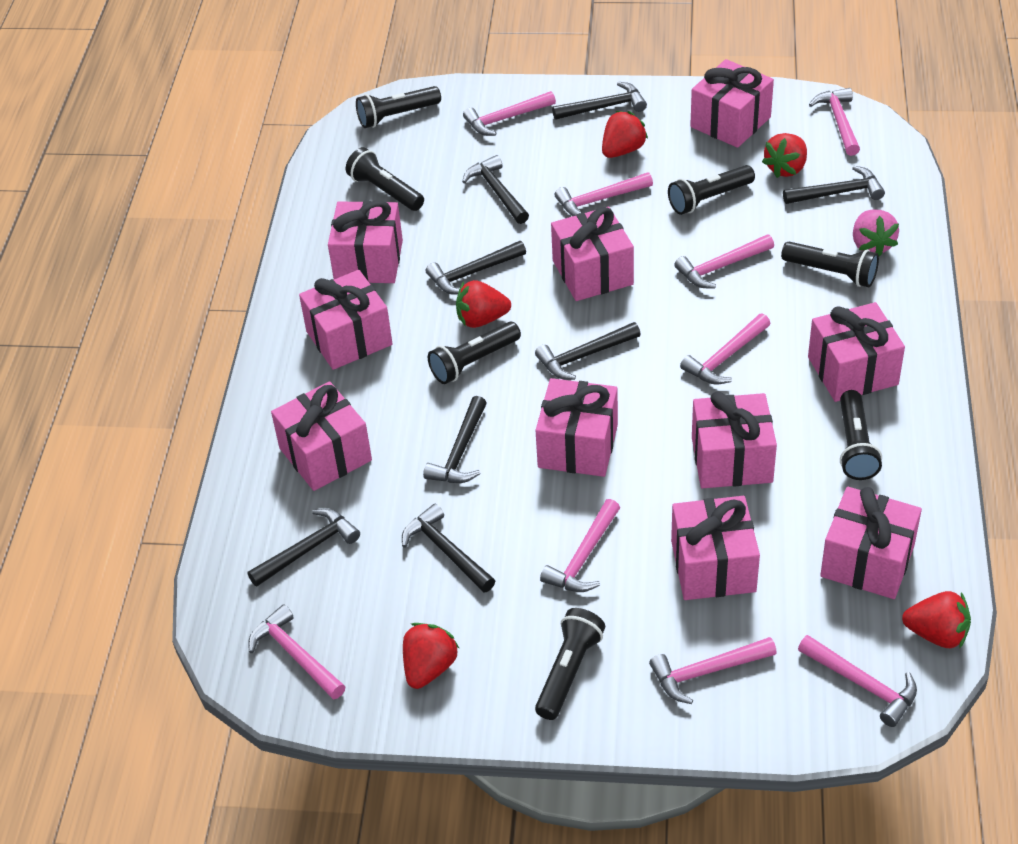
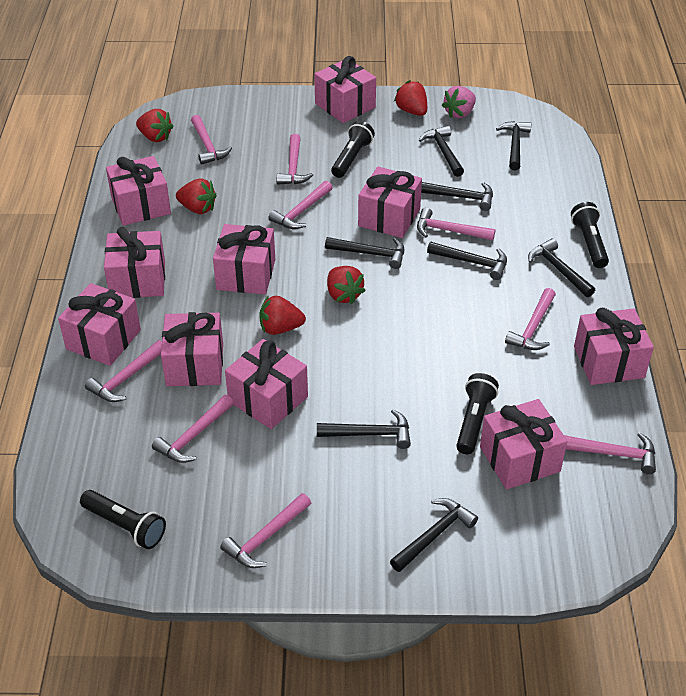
black flashlight: [346,147,424,211] [356,86,441,128] [428,322,521,384] [535,608,605,720] [668,165,755,215] [781,242,879,287] [840,390,882,480] = 7 -> [80,490,166,549] [331,121,375,178] [456,373,499,454] [571,202,609,268] = 4

